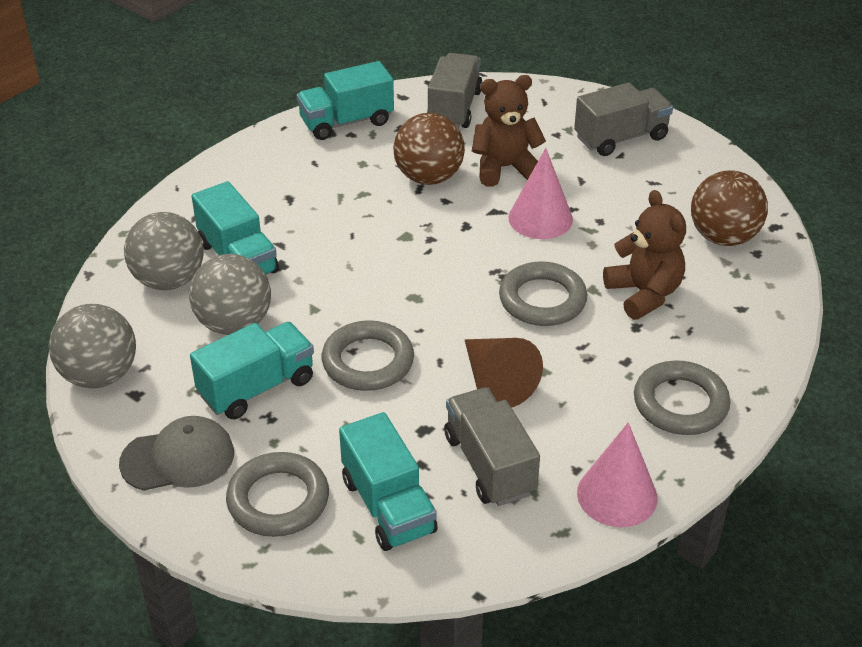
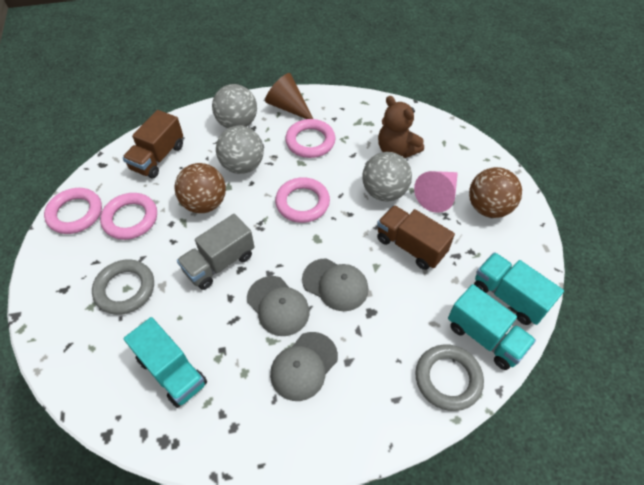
brown teddy bear: [472,75,546,187] [603,190,686,320] = 2 -> [378,96,424,158] = 1
brown truck: none = 0 -> [123,110,183,179] [377,205,455,270] = 2
grey cap: [119,416,234,491] = 1 -> [247,276,310,336] [270,332,338,401] [302,258,368,311] = 3
grey ring: [226,452,329,537] [322,320,414,391] [499,261,587,326] [634,361,730,435] = 4 -> [92,259,154,315] [415,344,484,411] = 2
grey truck: [427,53,483,129] [444,387,540,506] [574,82,673,156] = 3 -> [177,214,254,290] = 1
pink cone: [508,148,573,239] [577,423,657,527] = 2 -> [414,171,458,213] = 1
pink ring: none = 0 -> [44,188,102,234] [100,193,157,240] [275,177,330,223] [285,119,335,158] = 4
turquoise truck: [190,322,314,419] [192,181,279,275] [297,61,394,140] [339,412,438,551] = 4 -> [124,317,207,408] [448,284,536,370] [474,252,564,325] = 3

